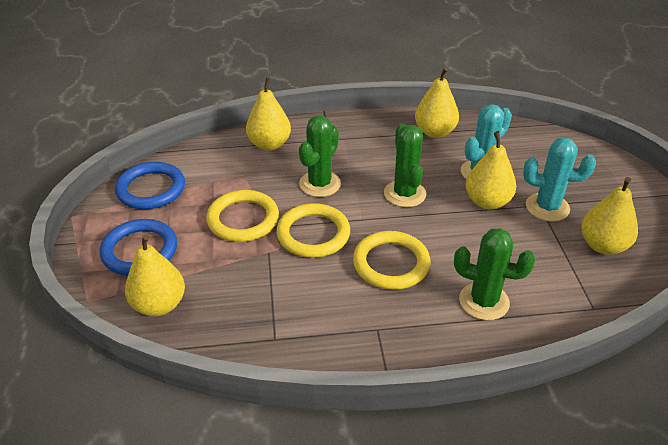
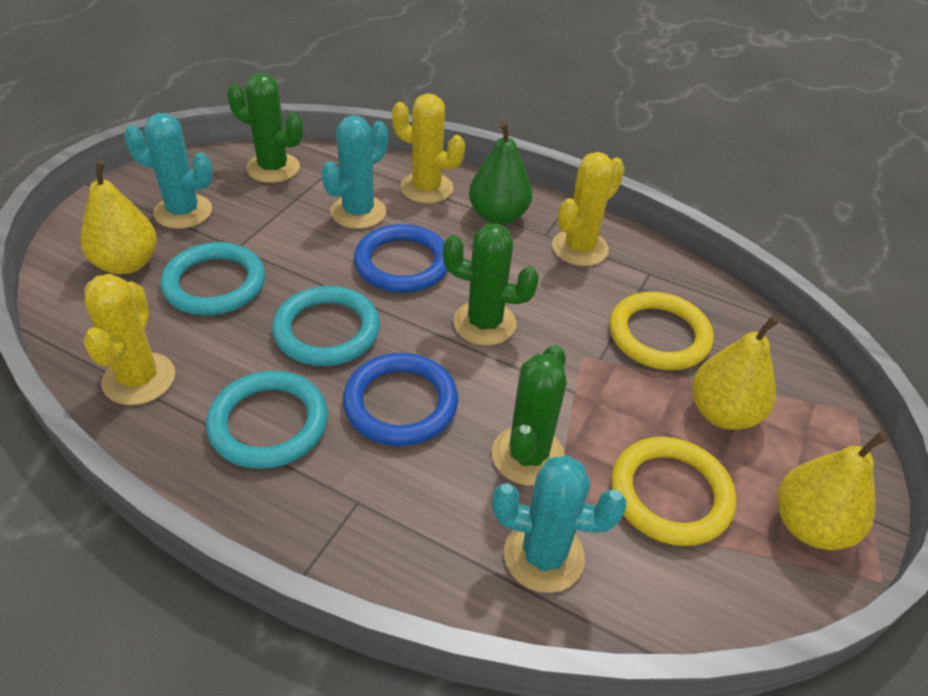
green pear: none = 0 -> [469,121,532,225] = 1
turquoise cactus: [461,104,512,179] [523,138,596,221] = 2 -> [124,113,213,229] [321,115,388,229] [492,455,627,593] = 3
turquoise ring: none = 0 -> [160,242,265,315] [206,371,328,469] [272,286,380,366] = 3
yellow cactus: none = 0 -> [84,274,175,405] [392,93,465,203] [552,152,625,266] = 3
yellow pear: [125,234,185,316] [246,77,291,151] [415,67,459,138] [466,131,516,209] [581,177,638,255] = 5 -> [80,160,157,274] [692,316,779,430] [777,432,888,550] = 3
yellow ring: [206,190,279,242] [276,203,350,258] [353,231,430,290] = 3 -> [609,292,714,370] [611,437,736,546] = 2

